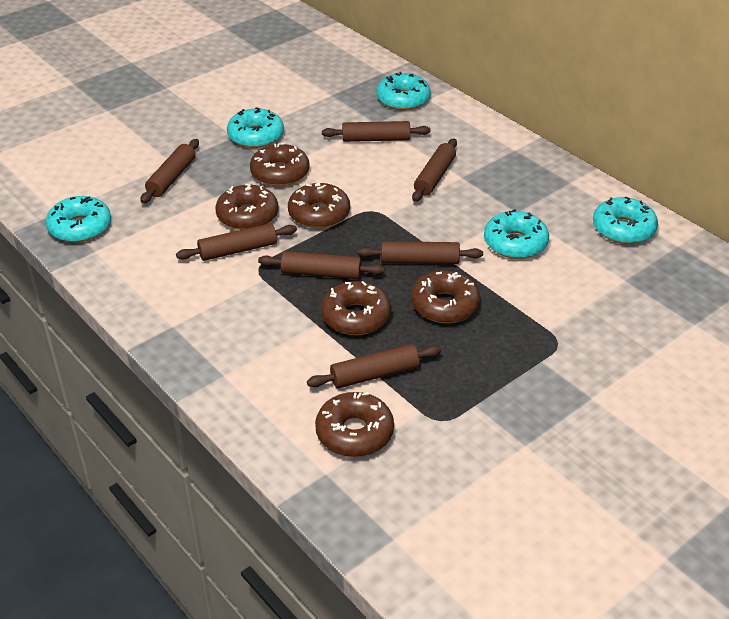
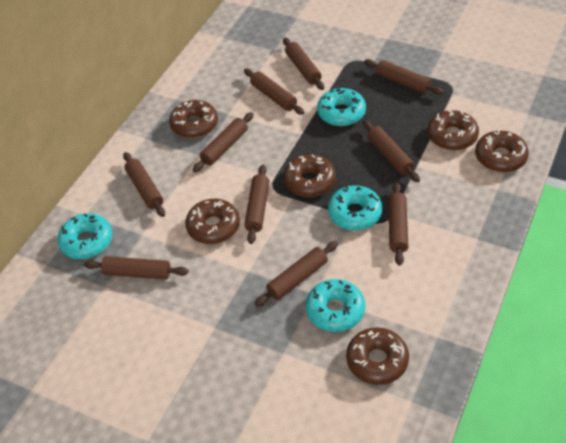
brown rolling pin: [140,139,199,203] [176,223,297,261] [258,251,385,279] [307,344,441,388] [322,121,430,142] [357,241,483,264] [412,138,457,202] = 7 -> [84,256,189,280] [123,152,165,217] [193,112,254,172] [244,68,304,115] [244,165,269,244] [255,241,338,307] [283,38,324,90] [363,120,420,182] [364,59,444,95] [388,182,408,266] = 10
turquoise donut: [46,196,111,243] [227,107,284,148] [376,72,431,110] [484,209,549,259] [593,196,658,244] = 5 -> [57,213,113,259] [306,279,365,332] [317,88,366,126] [328,185,382,231] = 4

